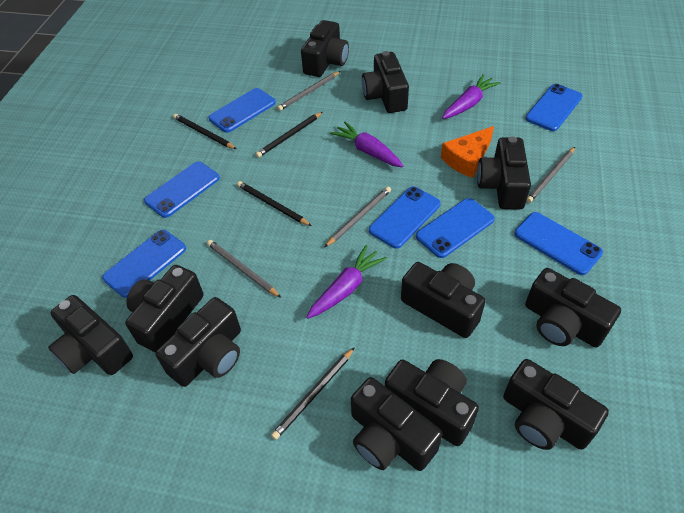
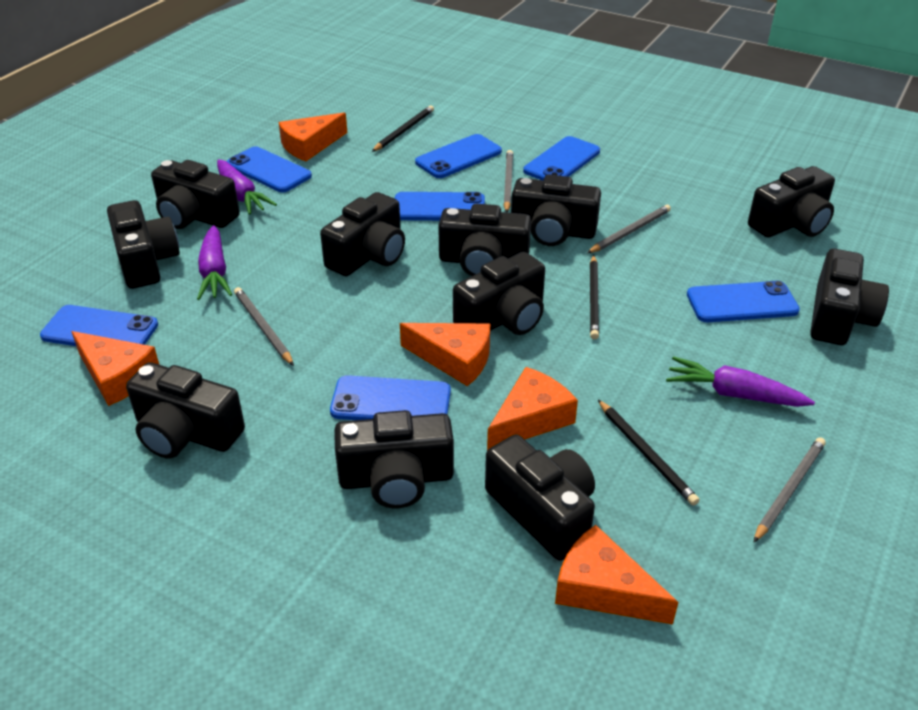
black pencil: [173,114,236,149] [237,181,312,226] [256,112,323,158] [271,347,355,440] = 4 -> [372,105,434,152] [590,255,599,339] [598,400,700,506] = 3
orange cheese: [441,126,494,178] = 1 -> [71,331,159,406] [278,112,347,162] [400,323,490,386] [487,367,578,450] [555,525,679,625] = 5

